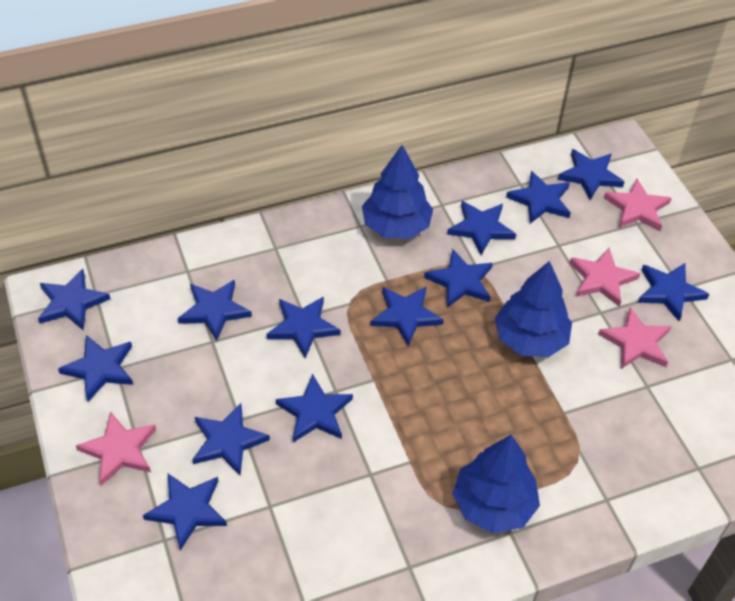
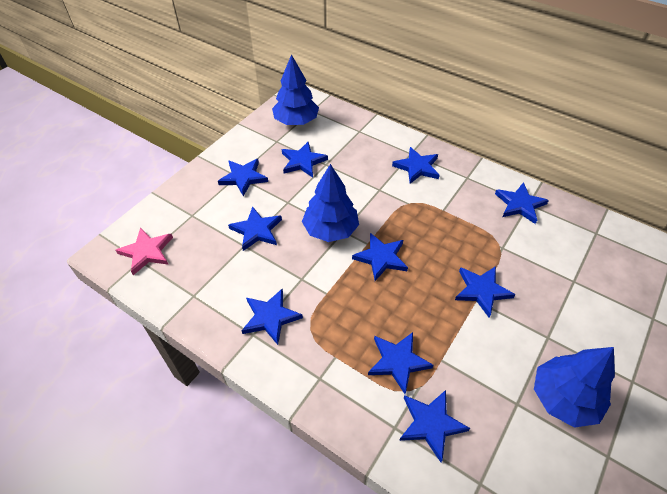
blue star: [38,269,110,330] [58,335,133,402] [143,474,227,551] [178,280,252,341] [192,403,270,476] [267,296,341,358] [276,374,353,442] [370,287,444,347] [424,249,493,308] [447,201,516,255] [506,171,571,224] [558,149,624,200] [638,263,709,321] = 13 -> [218,159,268,196] [228,206,282,251] [241,289,303,345] [282,141,328,177] [352,233,408,281] [368,332,434,394] [392,147,440,184] [399,390,470,462] [455,266,516,317] [495,182,549,224] = 10
pink star: [76,412,156,486] [570,248,640,307] [598,308,671,369] [604,179,672,231] = 4 -> [116,227,173,275] = 1

